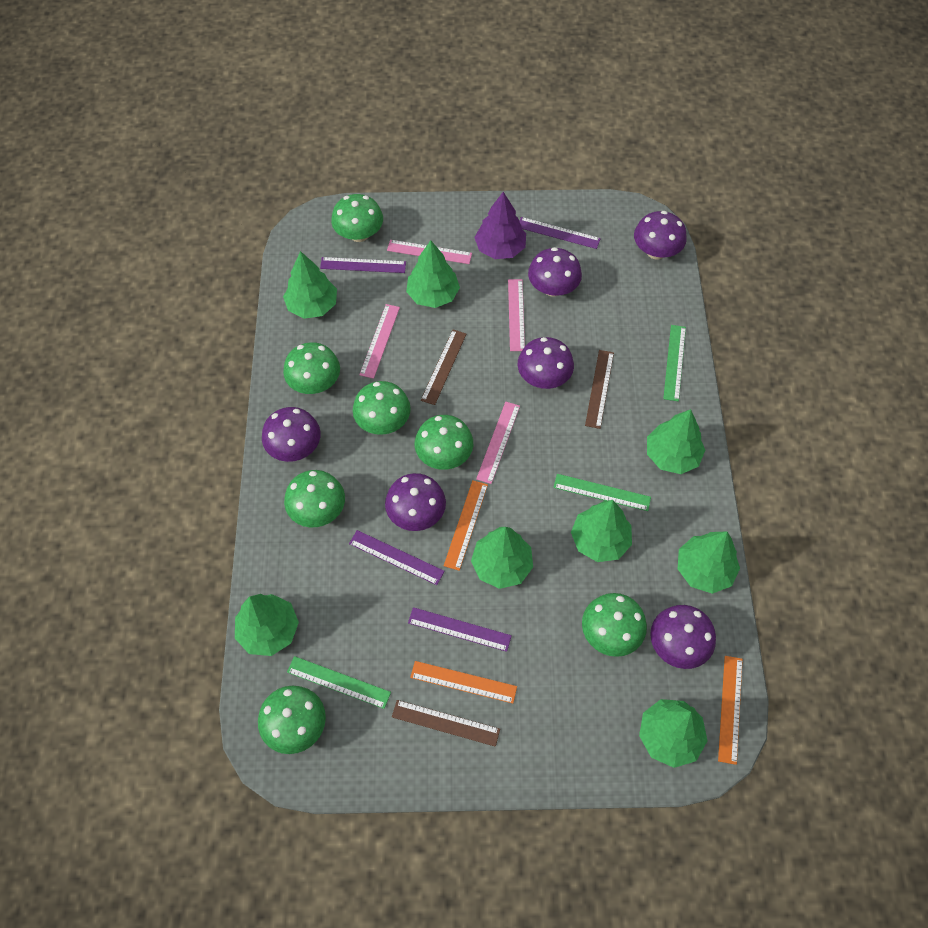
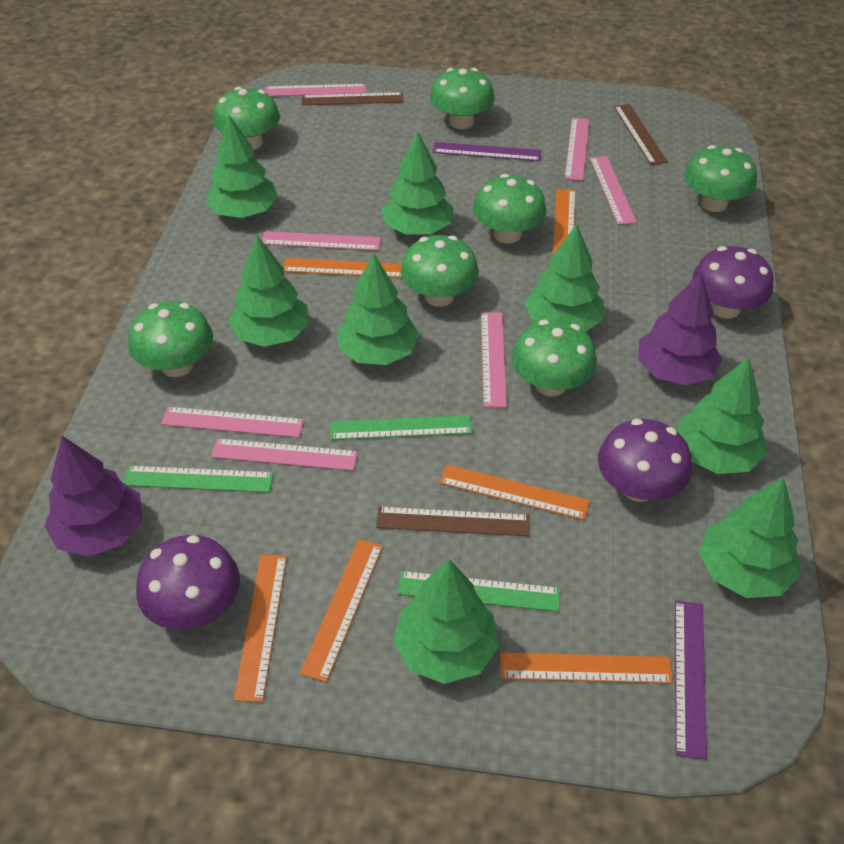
orange ruler: [410,661,517,704] [444,480,488,571] [718,656,743,765] = 3 -> [234,555,287,702] [283,258,402,278] [300,539,383,682] [439,464,590,520] [500,652,673,684] [553,189,576,255] = 6
pink ruler: [359,304,400,379] [387,240,472,264] [476,402,520,484] [508,279,525,351] = 4 -> [161,407,304,438] [211,438,358,471] [262,231,381,251] [265,84,366,96] [481,312,507,408] [564,118,589,181] [589,156,637,225] = 7
purple mushroom: [262,407,321,462] [385,473,446,531] [518,337,574,389] [528,247,582,297] [634,211,687,259] [650,605,716,669] = 6 -> [136,535,240,630] [598,419,692,502] [692,246,773,319] = 3
purple ruler: [320,257,406,273] [349,530,445,585] [408,607,512,652] [520,217,601,249] = 4 -> [433,142,541,161] [675,600,707,760] = 2
purple tree: [474,192,526,259] = 1 -> [44,436,143,557] [638,272,722,386] = 2

